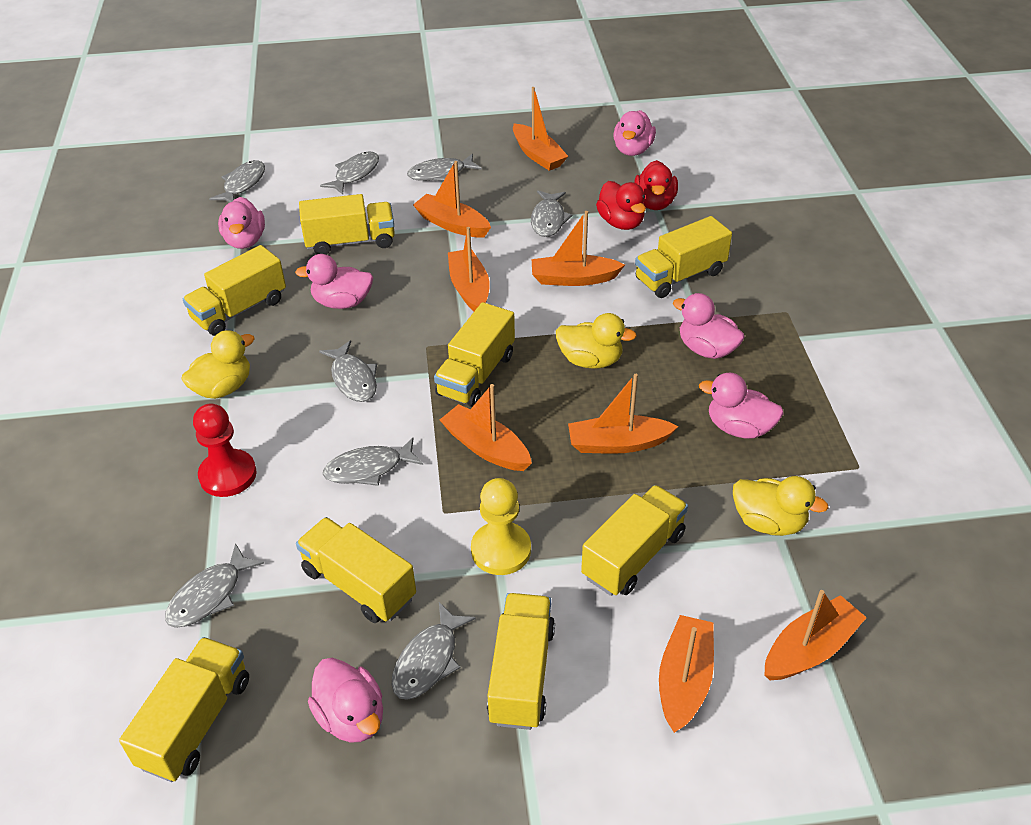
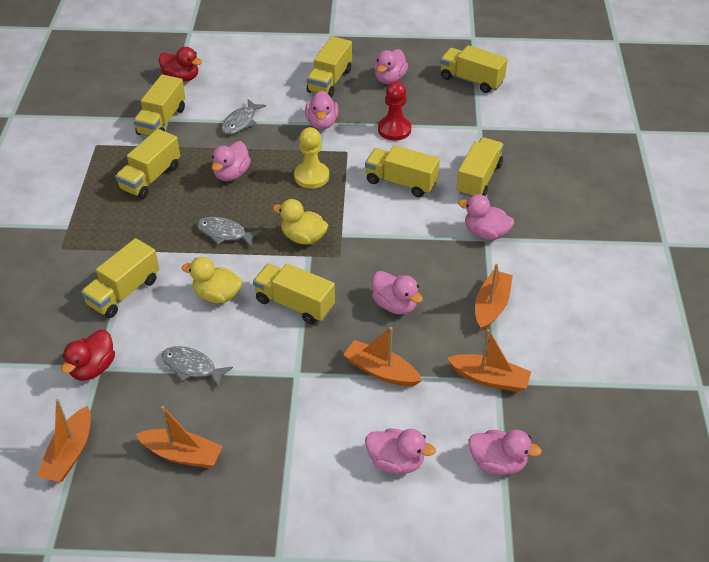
grey fish: [165,543,264,628] [209,160,265,203] [319,340,377,402] [320,151,379,195] [323,438,423,486] [392,602,476,700] [407,154,482,181] [531,191,572,237] = 8 -> [161,346,233,388] [197,217,262,247] [222,99,266,134] = 3
orange boat: [413,161,491,237] [440,384,532,471] [448,227,490,312] [513,87,568,171] [532,211,625,286] [568,374,678,454] [659,615,714,733] [764,590,867,680] = 8 -> [37,399,91,482] [136,406,223,468] [343,327,422,386] [447,329,531,392] [475,264,513,331] = 5
pink duck: [218,197,265,249] [295,254,373,309] [308,658,383,742] [613,110,656,156] [673,293,745,359] [699,373,784,439] = 6 -> [212,141,251,181] [305,91,339,130] [365,429,436,474] [372,271,423,314] [374,49,408,84] [458,194,514,240] [468,430,542,475] = 7
yellow duck: [181,330,255,399] [556,313,637,369] [733,476,828,536] = 3 -> [182,257,242,303] [273,199,328,245] = 2

